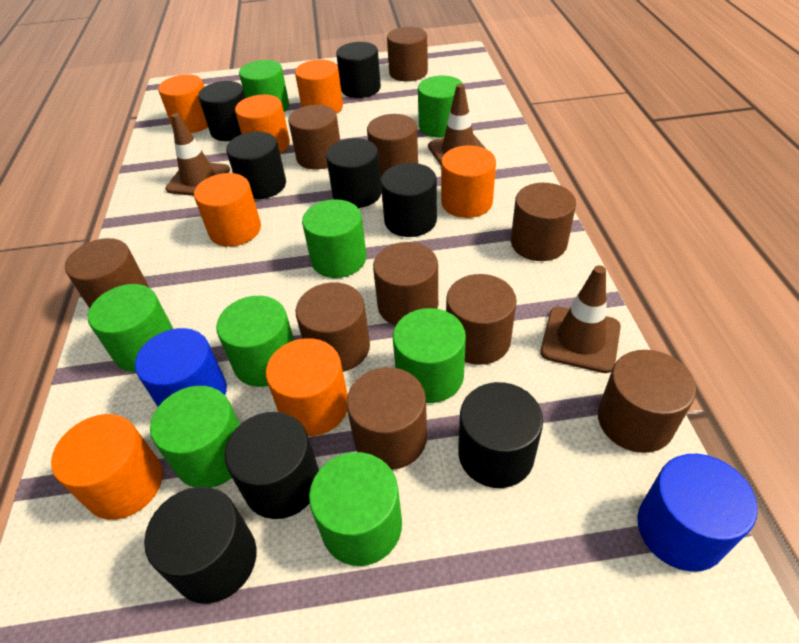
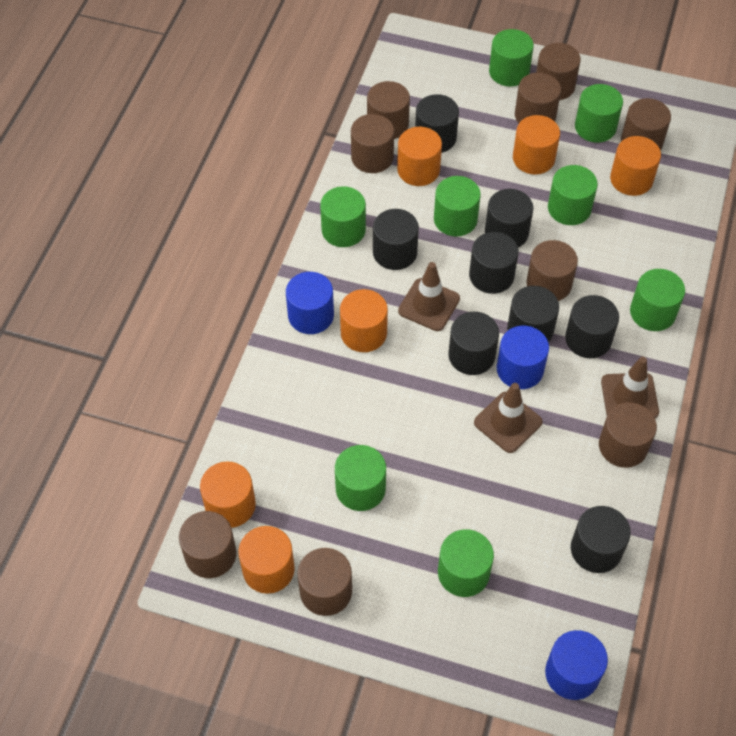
blue cylinder: [135,328,227,407] [637,454,758,572] = 2 -> [286,272,334,334] [497,326,549,389] [545,630,608,700] = 3
brown cylinder: [65,238,149,308] [288,105,340,170] [295,283,370,372] [346,367,427,470] [367,114,418,177] [373,242,438,326] [387,27,428,81] [446,274,517,365] [511,183,576,261] [598,350,696,453] = 10 -> [179,511,237,578] [297,548,352,616] [351,114,394,173] [367,81,410,139] [515,73,561,123] [526,240,578,301] [536,43,581,100] [599,402,657,468] [621,98,671,150] = 9
orange cylinder: [51,414,163,520] [158,74,208,133] [194,173,261,247] [235,95,290,153] [266,338,348,436] [295,60,343,114] [441,145,496,218] = 7 -> [200,461,256,528] [238,526,295,594] [340,289,388,352] [397,127,442,186] [513,115,560,175] [610,136,661,196] = 6

